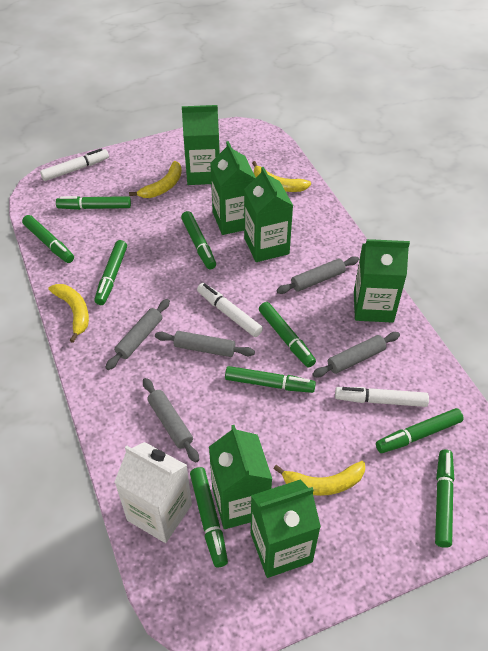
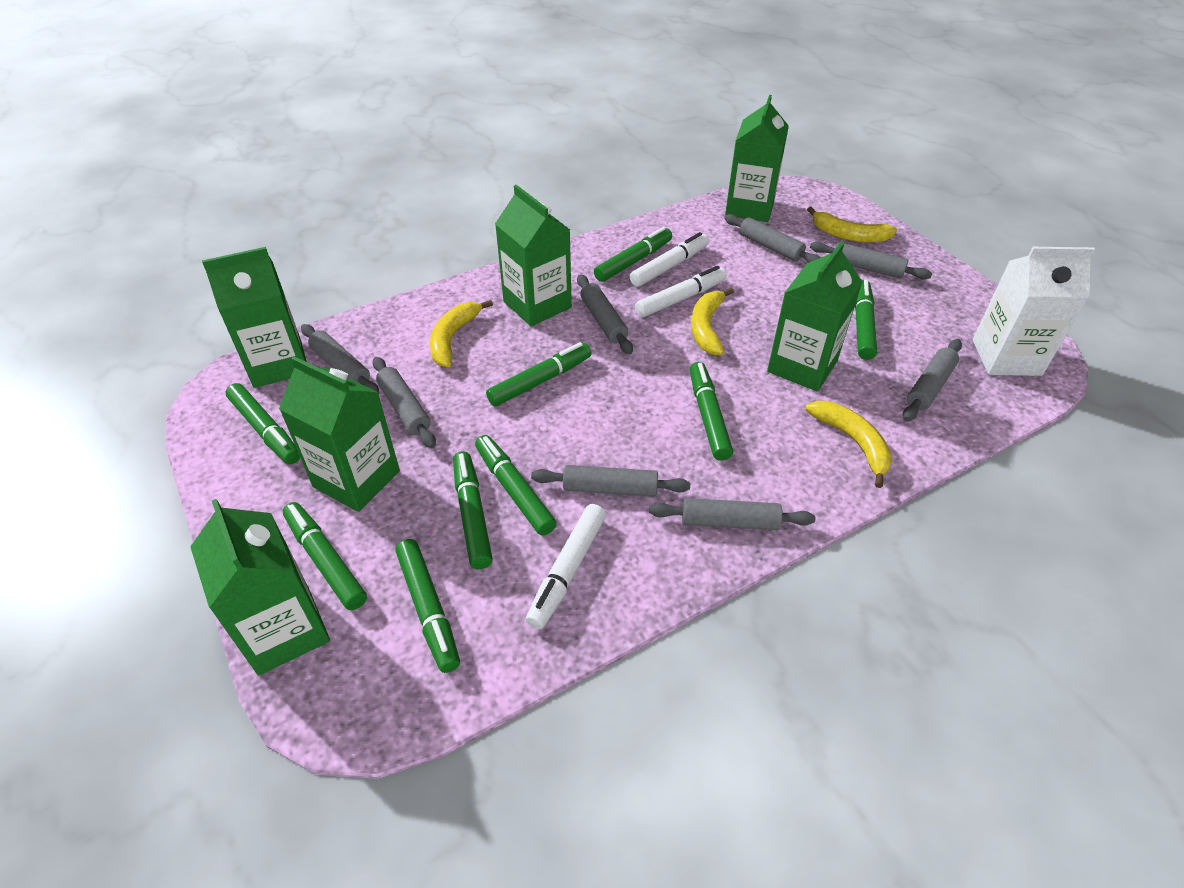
grey rolling pin: [105,299,170,370] [143,378,199,462] [155,331,255,357] [276,256,359,294] [312,332,400,377] = 5 -> [301,324,379,395] [372,357,436,448] [531,465,690,497] [577,274,633,354] [649,498,815,530] [724,214,821,262] [810,242,932,279] [903,339,962,421] = 8

